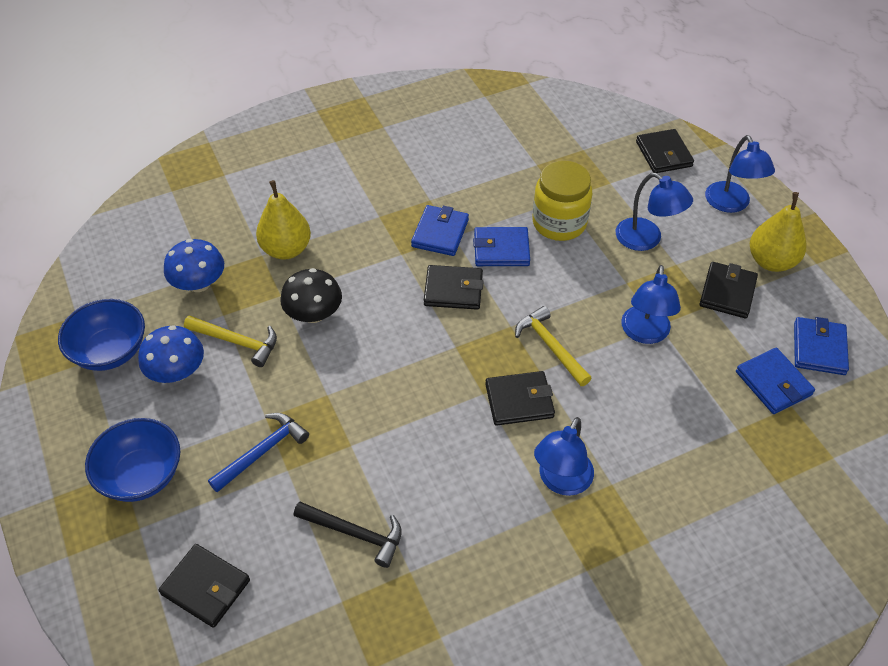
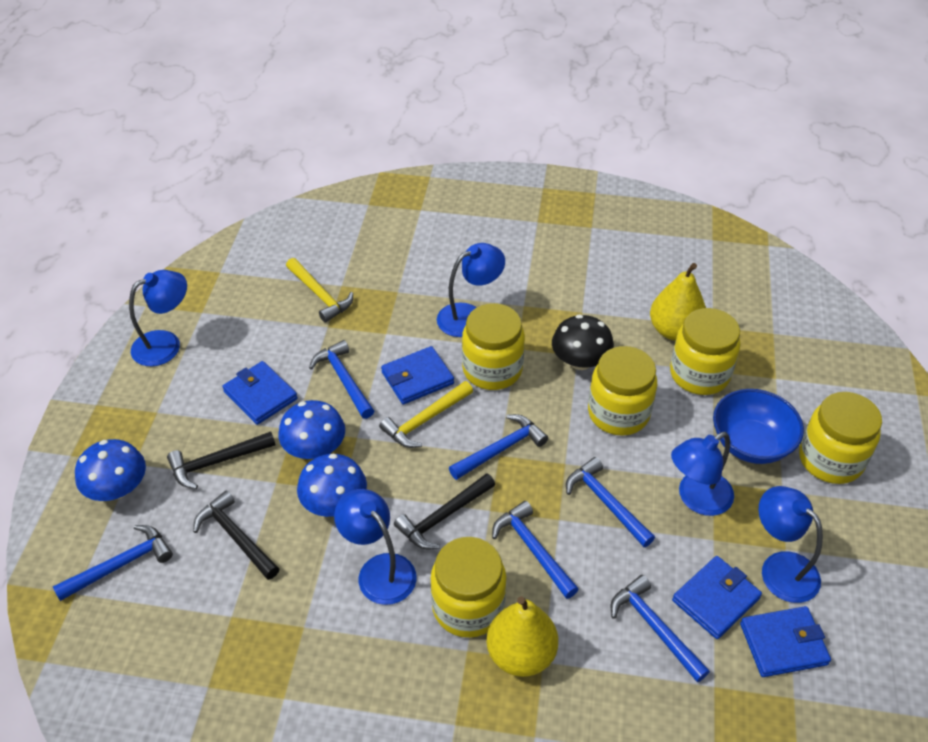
black hammer: [294,501,402,568] = 1 -> [167,431,275,489] [193,490,280,580] [394,473,495,549] = 3
black wallet: [158,544,250,628] [424,265,484,310] [485,371,555,426] [636,129,694,173] [700,262,758,319] = 5 -> none = 0
blue bowl: [58,299,145,371] [85,418,180,502] = 2 -> [713,389,804,464] = 1
blue hammer: [208,413,309,492] = 1 -> [53,525,173,601] [309,340,374,419] [449,414,548,480] [492,501,579,599] [566,457,655,547] [611,575,710,682] = 6
blue lamp: [534,417,594,496] [616,173,693,251] [621,265,681,344] [705,135,775,213] = 4 -> [129,270,187,366] [334,489,417,605] [437,243,505,337] [671,432,734,516] [758,486,823,603] = 5
blue mushroom: [138,325,204,383] [164,239,224,292] = 2 -> [75,439,146,501] [278,400,345,459] [297,453,367,517] = 3
yellow jar: [532,161,592,241] = 1 -> [430,537,506,638] [462,303,525,390] [588,346,657,436] [670,308,740,395] [799,392,882,484] = 5

